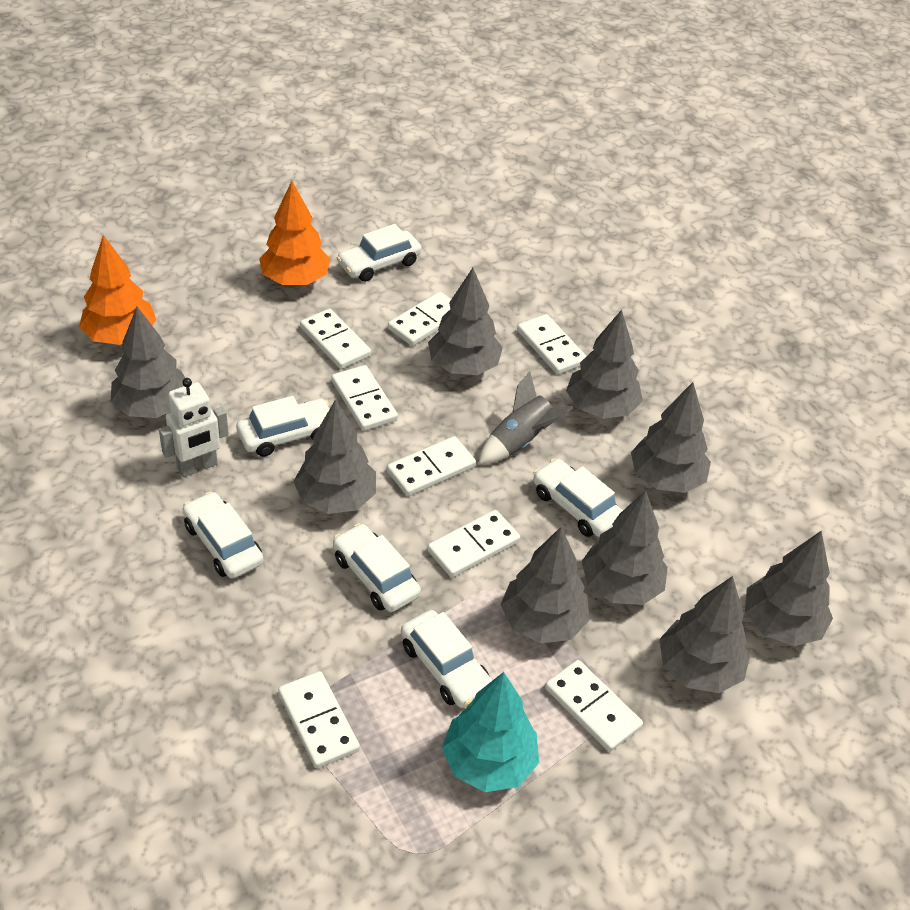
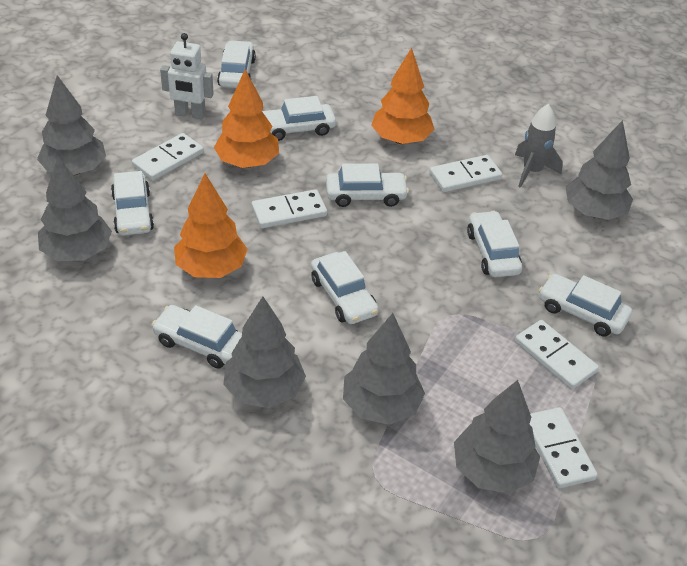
grey tree: [111,307,185,418] [293,399,376,514] [428,268,503,375] [501,527,589,643] [566,310,643,419] [581,491,668,605] [631,382,711,493] [659,576,750,693] [745,531,833,646] = 9 -> [37,75,106,175] [38,156,112,261] [223,297,306,408] [343,313,425,425] [454,380,540,494] [566,120,633,220] = 6
orange tree: [79,235,156,345] [259,181,330,285] = 2 -> [174,174,247,278] [214,69,279,168] [371,48,435,144] = 3
turquoise tree: [442,672,539,792] = 1 -> none = 0
white car: [183,491,264,579] [236,396,329,457] [333,523,421,612] [337,224,422,282] [401,610,492,708] [533,458,623,537] = 6 -> [111,171,154,236] [151,305,242,369] [217,40,256,88] [262,96,336,141] [311,251,379,324] [326,163,409,207] [467,211,522,278] [539,274,632,336] = 8
white domino: [278,671,360,768] [300,309,371,369] [331,365,398,431] [387,436,476,496] [388,292,451,346] [427,510,520,578] [517,314,586,375] [545,660,643,752] = 8 -> [132,133,204,181] [252,189,327,228] [429,155,502,192] [515,320,599,389] [530,407,598,489] = 5

